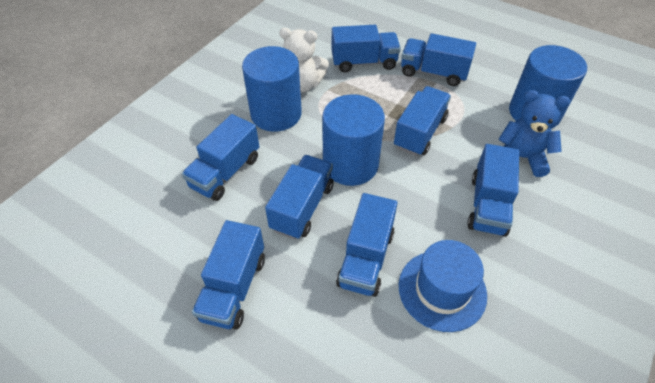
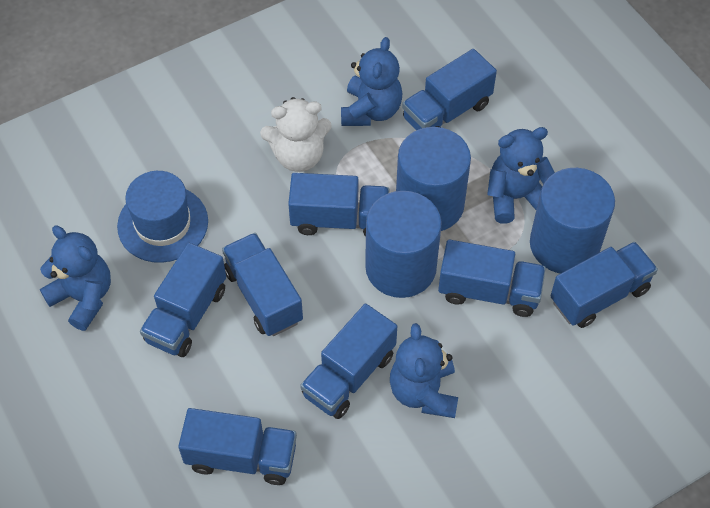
blue teddy bear: [498,90,570,177] = 1 -> [40,226,111,331] [341,37,402,126] [390,323,458,418] [487,127,555,224] = 4

